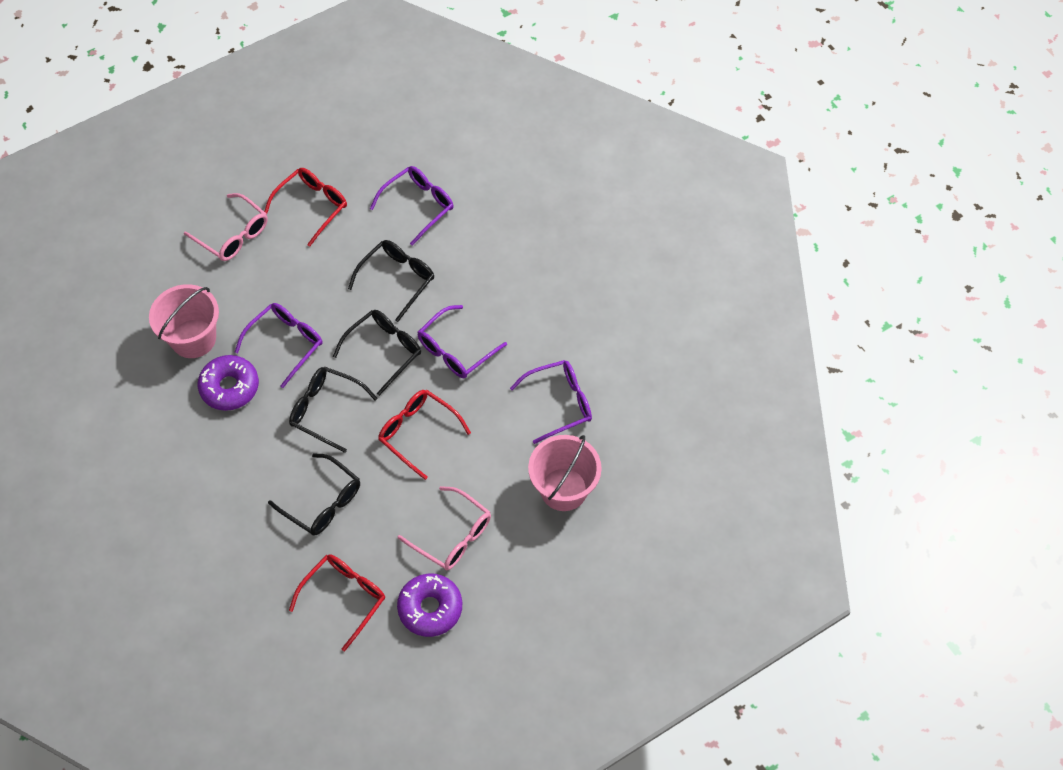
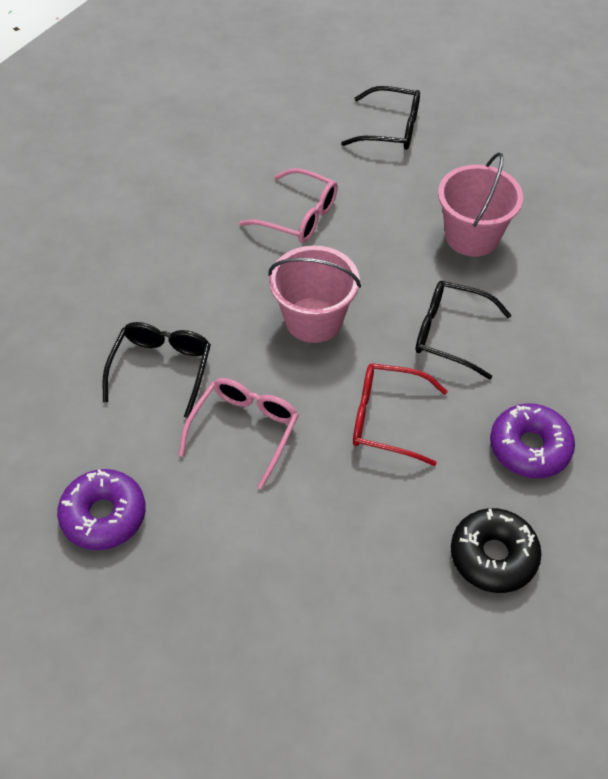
black donut: none = 0 -> [451,508,542,593] = 1
black glasses: [268,453,360,536] [289,367,378,453] [333,310,421,396] [348,240,434,322] = 4 -> [102,322,211,418] [341,86,420,150] [415,281,512,380] = 3
purple glasses: [235,303,322,388] [370,166,453,246] [418,305,507,378] [510,360,592,444] = 4 -> none = 0
red glasses: [264,168,347,247] [289,554,385,651] [378,390,471,480] = 3 -> [353,363,448,466] = 1

